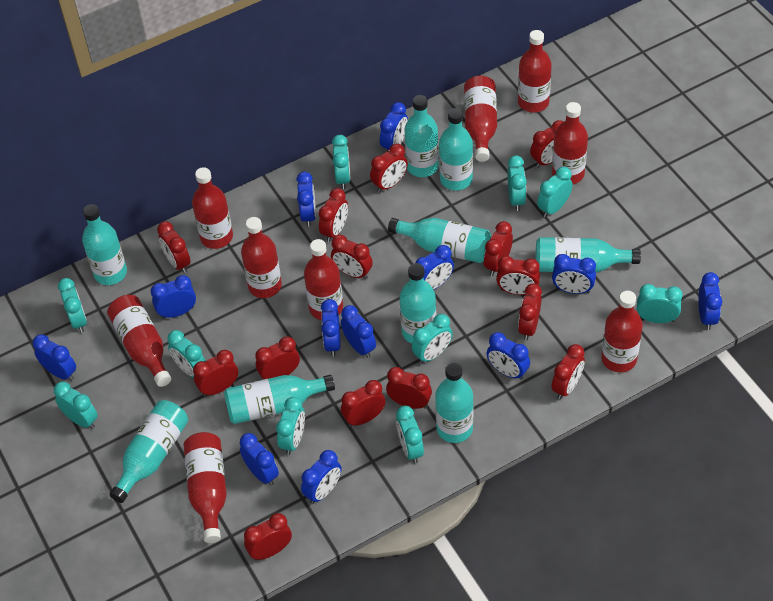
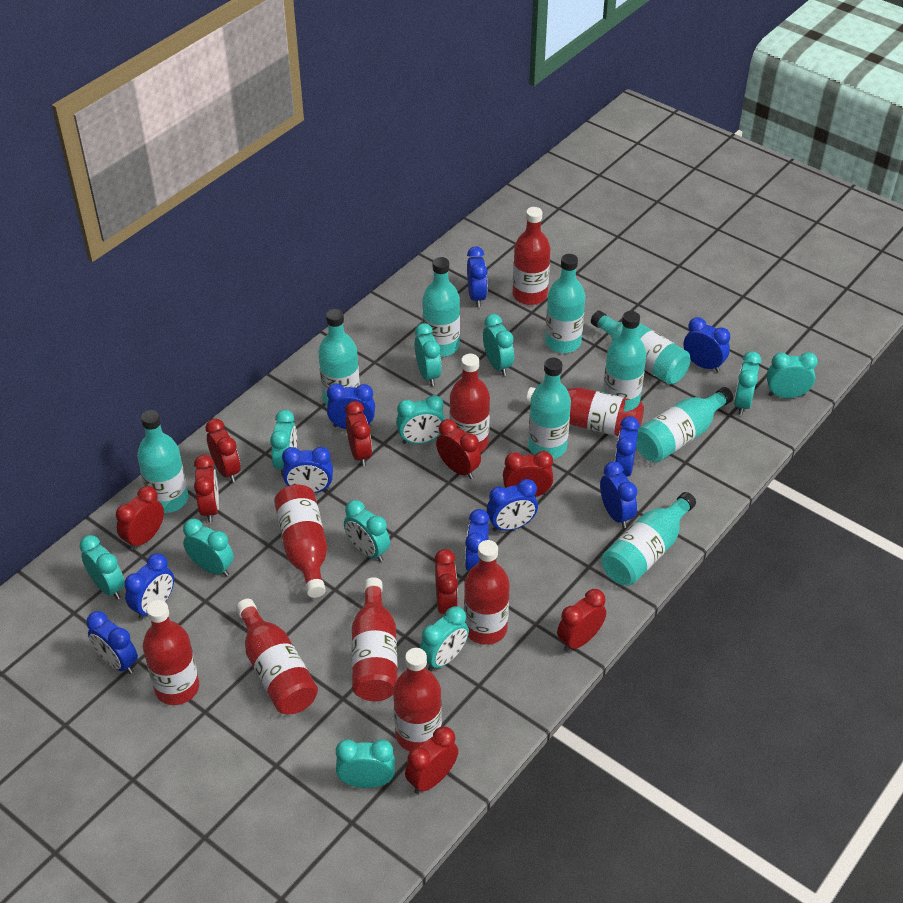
blue clock: [33,334,76,381] [151,275,196,319] [240,433,279,486] [296,172,316,227] [301,450,342,504] [321,299,341,356] [341,305,376,358] [380,102,408,151] [415,245,454,290] [487,332,530,380] [552,254,596,294] [699,272,722,330] = 12 -> [86,611,138,674] [124,553,174,620] [282,447,333,493] [327,383,375,429] [465,509,490,571] [467,246,487,307] [487,479,538,532] [600,461,637,528] [615,416,640,477] [684,317,730,372] = 10
red clock: [157,221,191,273] [193,350,238,397] [244,513,292,560] [255,336,300,379] [319,188,348,242] [331,235,373,279] [341,380,385,427] [370,144,408,193] [386,367,432,409] [484,221,513,276] [496,256,540,295] [518,283,542,340] [530,120,564,168] [552,344,585,399] = 14 -> [116,486,164,550] [194,455,219,523] [205,418,241,483] [345,401,372,467] [405,726,458,794] [435,549,458,616] [436,419,481,479] [503,451,553,497] [557,589,606,652] = 9
turquoise clock: [54,381,98,429] [58,278,87,333] [167,330,205,378] [276,397,305,455] [332,135,351,189] [396,406,424,463] [412,314,453,364] [508,155,527,211] [537,167,573,218] [637,284,683,323] = 10 -> [79,535,124,599] [183,519,234,576] [270,410,297,476] [336,739,395,788] [344,500,390,562] [396,395,445,444] [415,323,442,386] [420,606,469,671] [483,314,514,376] [734,351,761,415] [766,352,818,398] = 11

